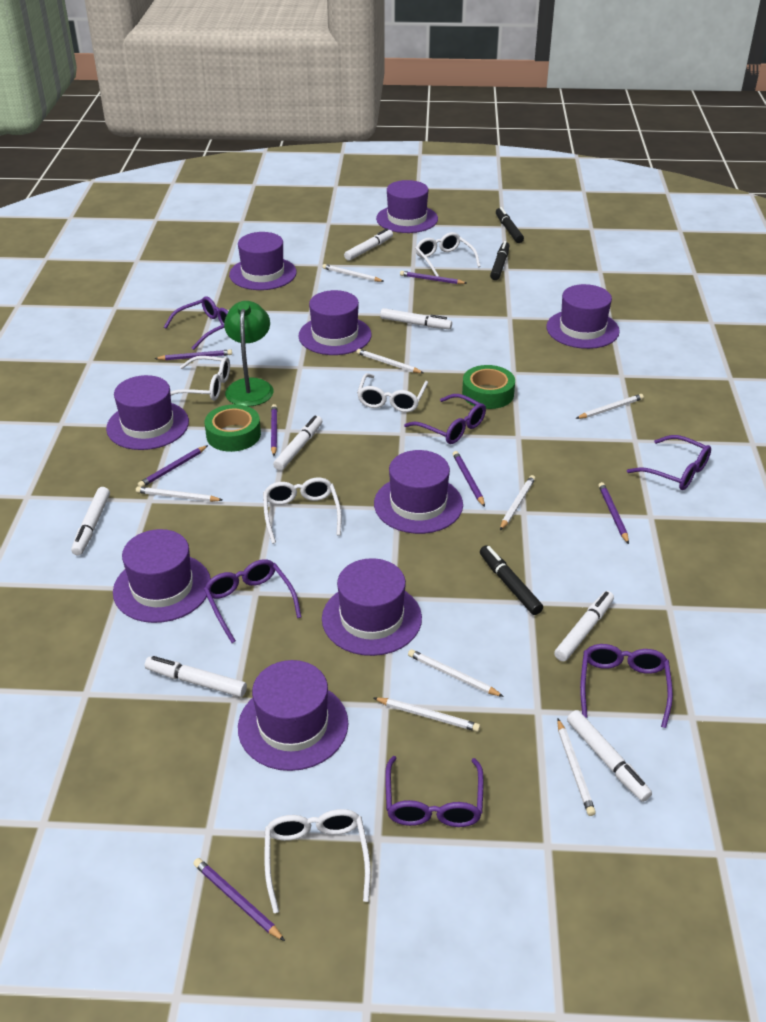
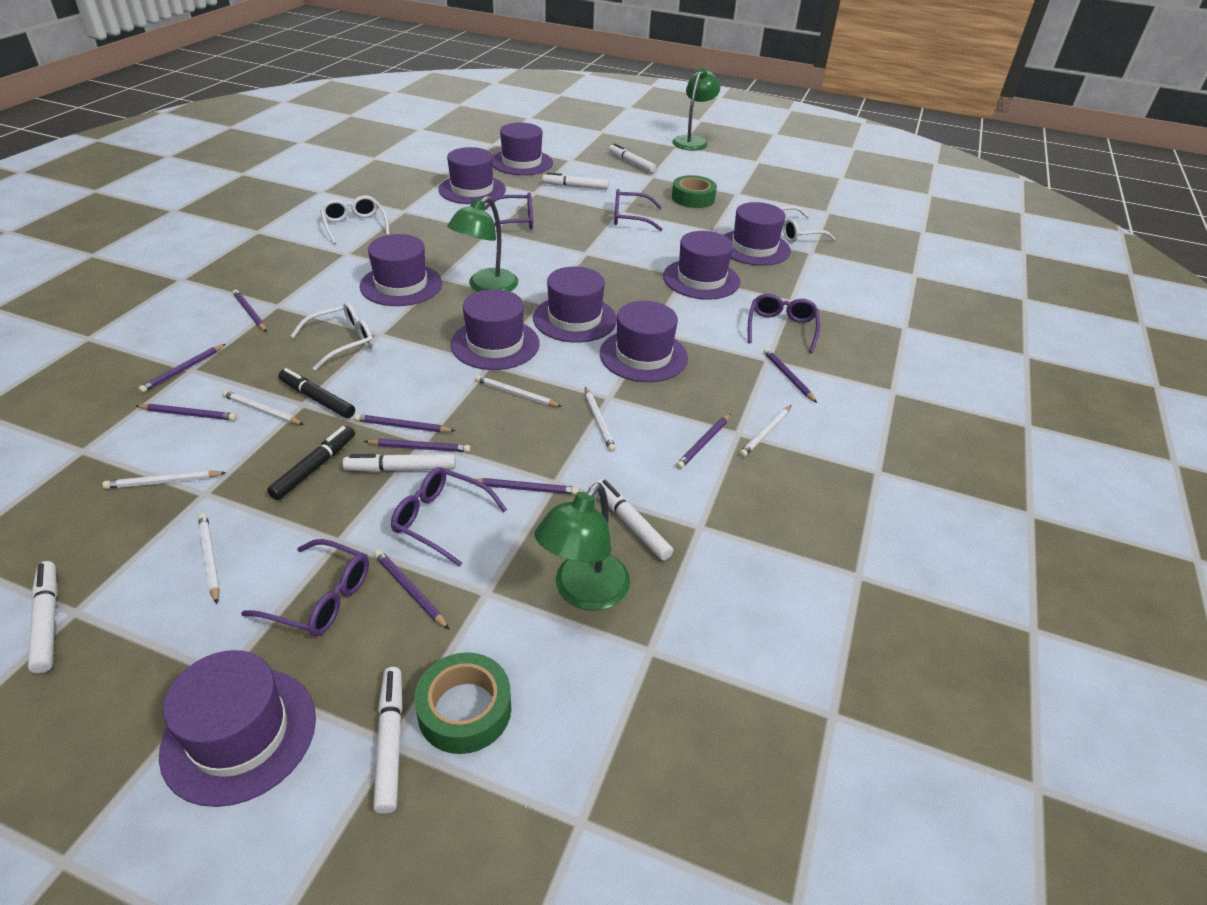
black marker: [480,545,543,615] [490,241,509,280] [496,207,524,243] = 3 -> [267,426,355,500] [278,368,355,418] = 2
green lamp: [224,301,274,406] = 1 -> [447,196,518,292] [535,483,630,611] [672,68,720,151] = 3
purple glasses: [164,296,229,350] [204,559,301,643] [385,756,484,827] [404,394,486,444] [580,644,673,728] [627,435,711,490] = 6 -> [241,539,369,636] [391,467,507,567] [485,192,533,229] [614,189,663,231] [748,294,820,353] = 5
purple pencil: [138,445,208,487] [154,350,232,360] [193,858,285,941] [271,404,277,456] [400,271,467,284] [453,451,485,507] [598,482,629,544] = 7 -> [136,404,237,421] [138,344,225,393] [233,290,267,332] [354,414,455,433] [364,439,471,452] [374,550,449,629] [476,478,579,495] [676,414,731,469] [763,348,817,403] = 9
white glasses: [170,356,230,401] [263,478,342,544] [265,809,371,913] [357,373,428,412] [415,232,481,277] = 5 -> [291,302,374,370] [320,195,390,244] [776,206,835,243] = 3
white marker: [71,487,110,556] [145,656,247,697] [273,415,322,471] [344,228,393,261] [380,308,452,329] [554,591,614,661] [567,710,652,802] = 7 -> [28,561,58,673] [343,454,456,472] [373,667,403,814] [542,172,609,190] [596,479,673,560] [609,143,656,173] = 6
white pencil: [136,486,222,502] [322,264,383,282] [356,349,423,373] [374,697,480,732] [408,649,504,697] [500,475,535,530] [557,719,596,816] [576,394,644,419] = 8 -> [103,470,227,489] [198,513,220,604] [222,390,304,425] [475,375,562,407] [585,387,616,452] [739,405,791,457] = 6

